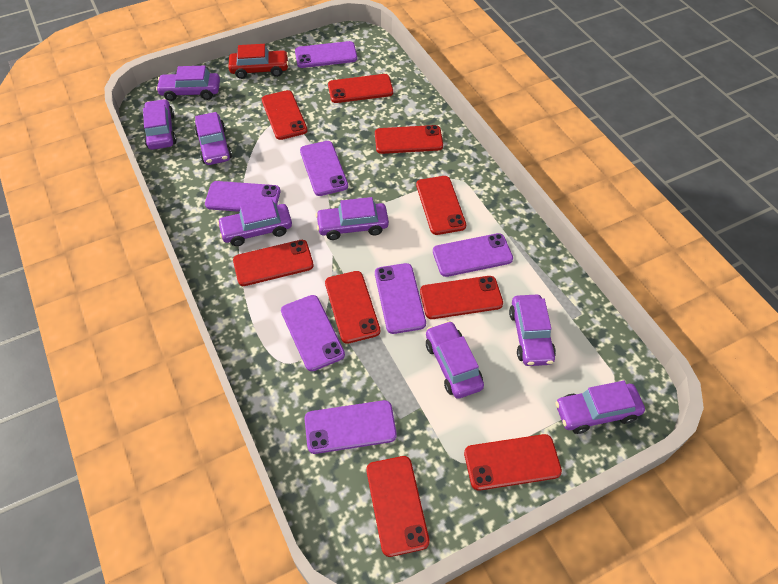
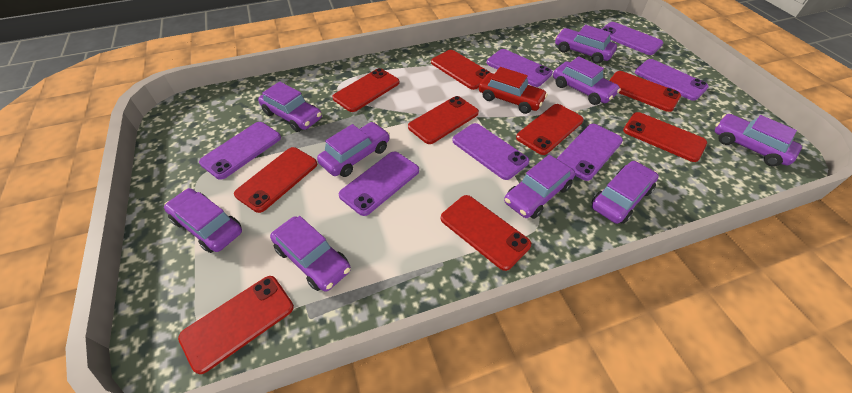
purple car: [143,99,177,150] [156,66,220,101] [194,112,232,165] [217,199,292,246] [315,197,389,240] [426,321,484,399] [509,295,556,366] [555,381,645,434] = 8 -> [164,188,242,253] [258,81,322,132] [270,216,351,292] [317,122,390,177] [504,155,575,219] [553,56,621,105] [555,25,617,64] [591,161,659,224] [715,114,802,167] = 9

